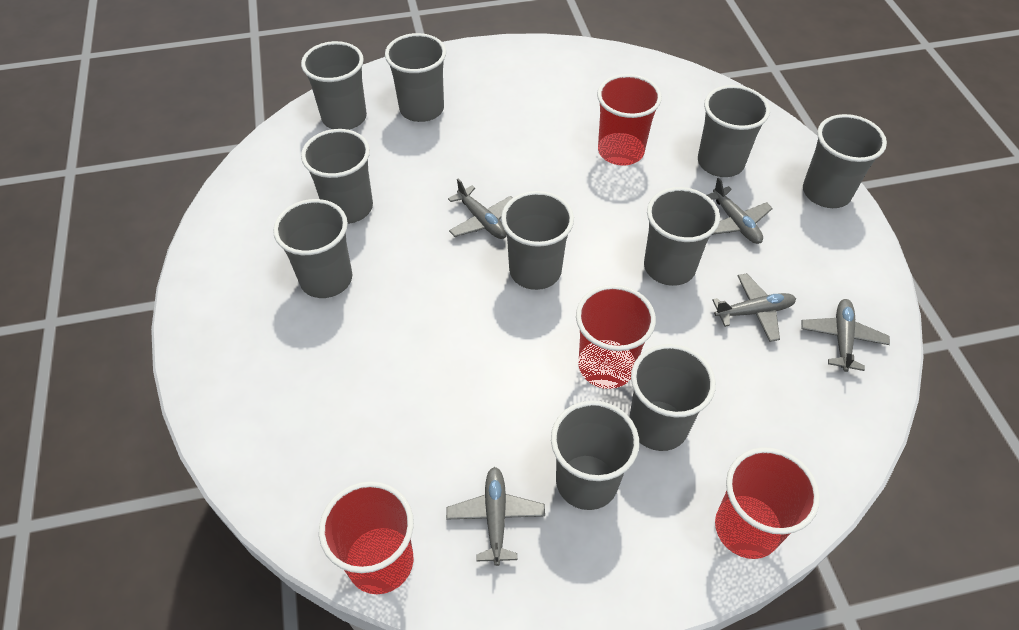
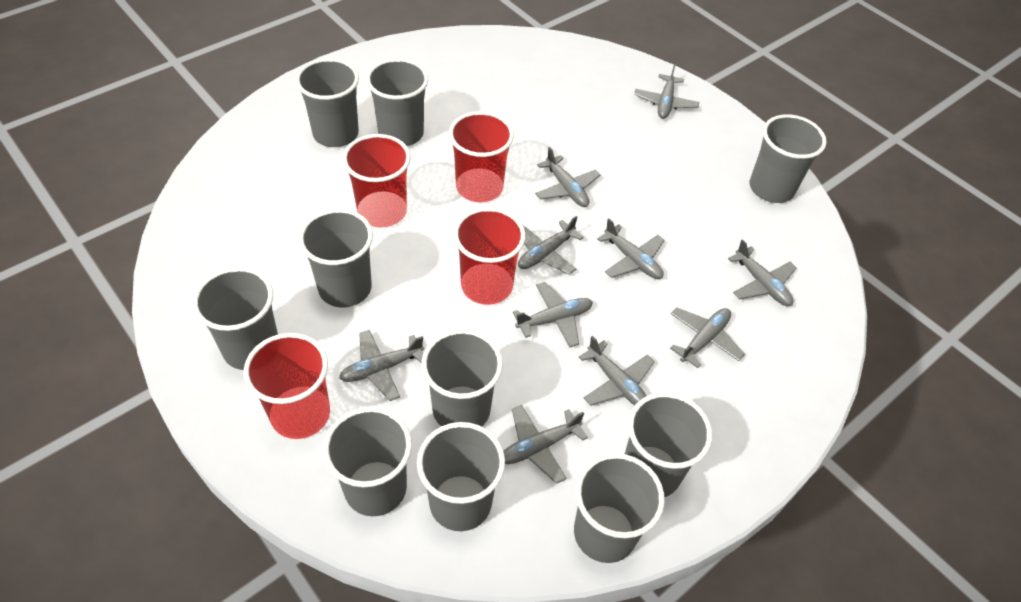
grey plane: [446,467,545,566] [448,179,512,239] [707,178,773,244] [713,273,796,342] [801,299,890,372] = 5 -> [339,330,424,401] [504,405,588,484] [513,282,593,347] [518,216,584,275] [535,147,600,207] [579,335,654,406] [597,218,665,279] [634,64,699,119] [670,308,745,368] [728,239,797,306] = 10

